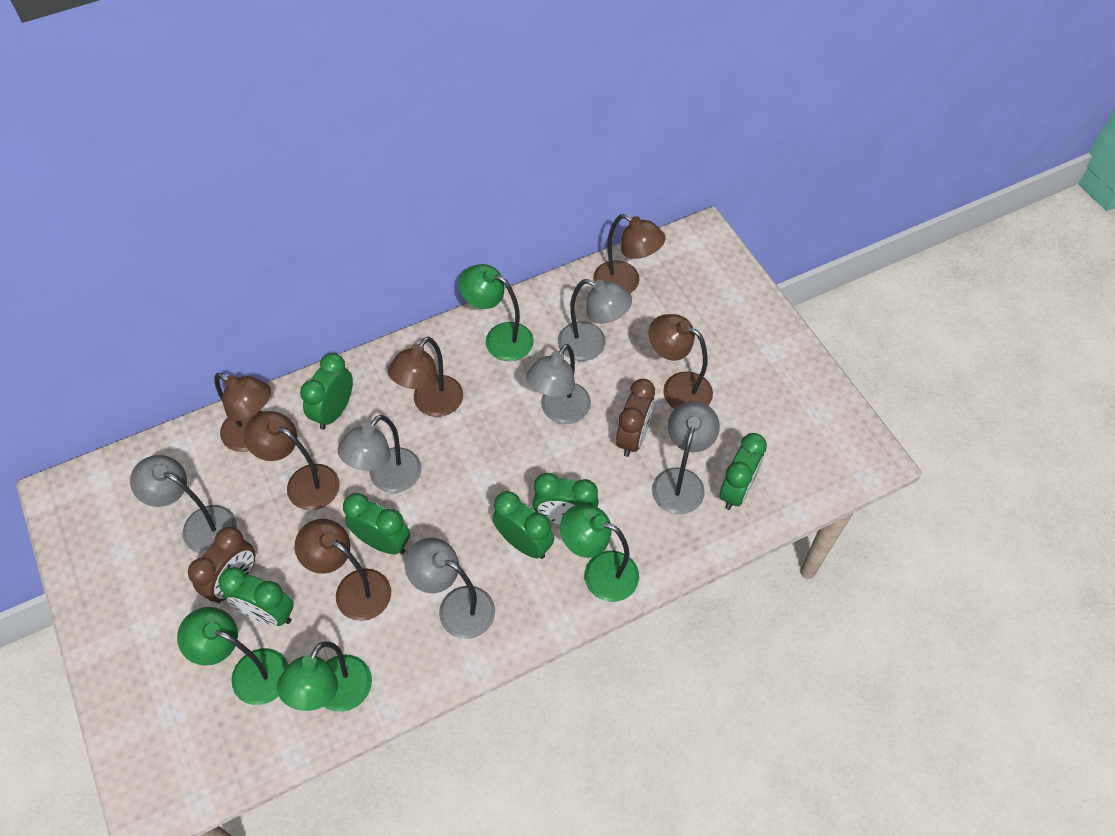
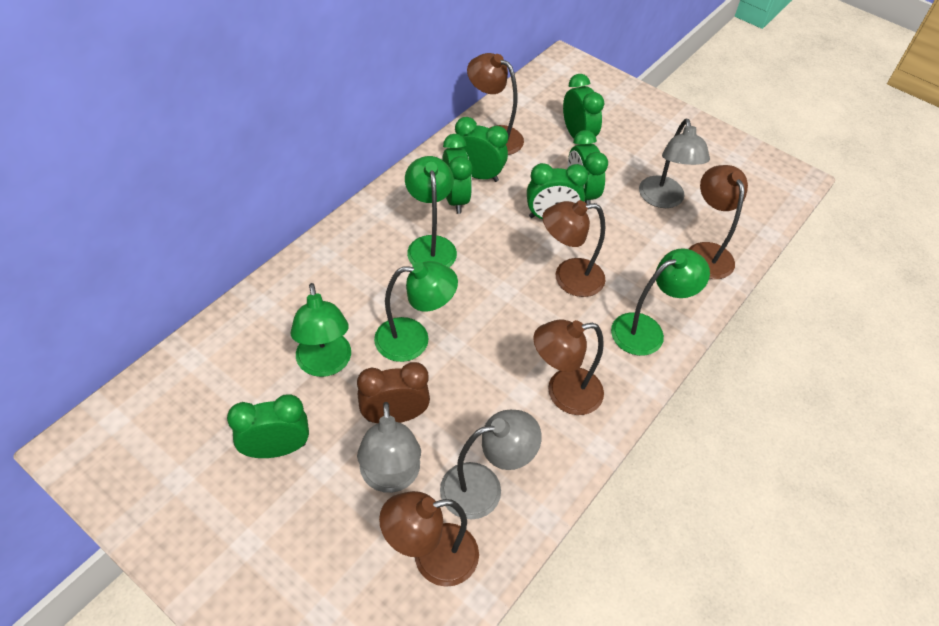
brown clock: [188,527,255,603] [616,379,655,457] = 2 -> [357,362,430,424] = 1
brown lamp: [214,373,271,452] [244,411,340,510] [294,519,391,621] [388,337,463,417] [593,214,665,293] [649,314,713,409] = 6 -> [379,491,479,587] [467,53,524,155] [533,319,604,415] [542,200,606,297] [689,165,748,279] = 5
grey lamp: [130,455,237,554] [338,415,421,493] [405,538,495,639] [526,344,591,424] [558,279,632,361] [652,401,720,514] = 6 -> [357,402,421,493] [440,410,542,520] [639,119,710,208] = 3

